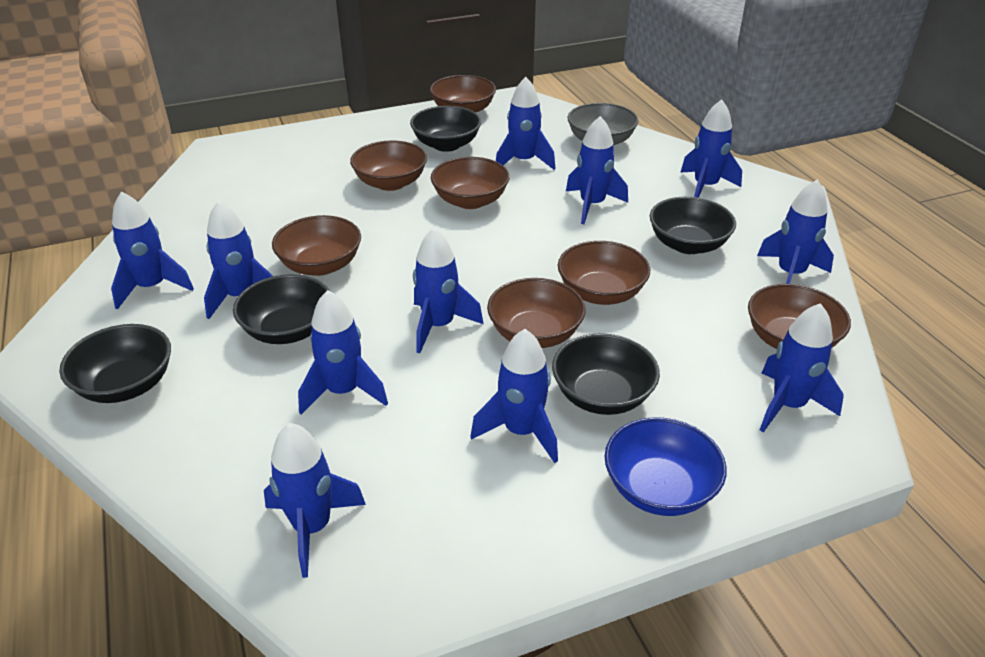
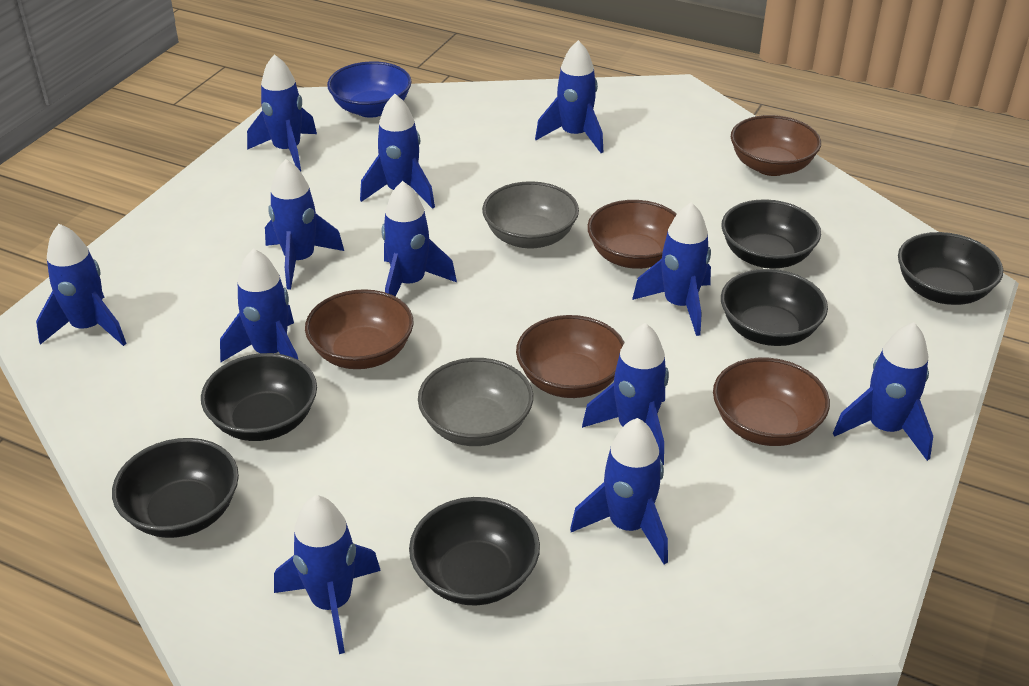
black bowl: [59,324,171,403] [233,274,330,344] [410,106,481,152] [552,333,660,415] [650,197,736,254] = 5 -> [112,438,239,538] [201,353,317,441] [409,497,540,606] [721,269,828,346] [722,199,821,269] [898,232,1003,305] = 6
blue rocket: [111,192,194,310] [204,200,273,319] [264,423,366,578] [298,290,388,414] [413,228,484,353] [470,329,558,463] [496,77,556,170] [566,116,628,224] [680,99,742,198] [757,180,834,284] [760,303,844,432] = 11 -> [36,224,127,346] [220,248,298,362] [247,54,317,172] [265,159,344,290] [274,495,381,654] [360,94,435,209] [382,181,457,297] [535,40,603,153] [570,418,668,564] [582,323,669,465] [632,202,711,336] [833,322,933,461] = 12
brown bowl: [272,215,361,276] [350,140,427,191] [430,75,496,113] [431,157,510,209] [487,278,585,348] [558,241,650,305] [748,284,851,349] = 7 -> [305,289,413,369] [516,315,625,398] [587,200,677,269] [713,358,830,446] [731,115,821,176] = 5
grey bowl: [568,103,639,145] = 1 -> [418,358,533,446] [482,181,579,249] = 2

